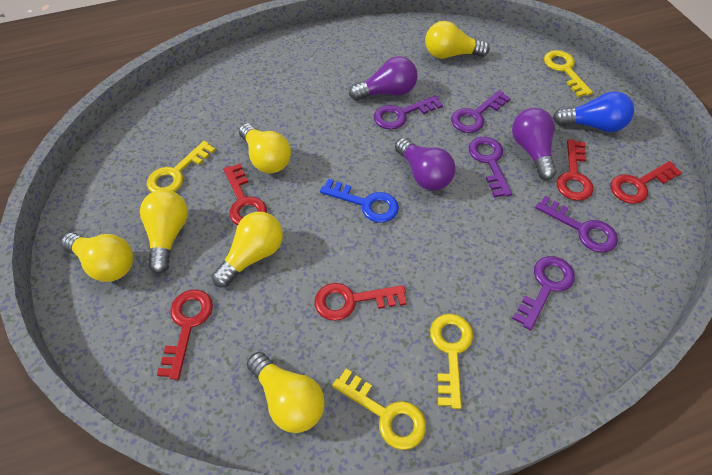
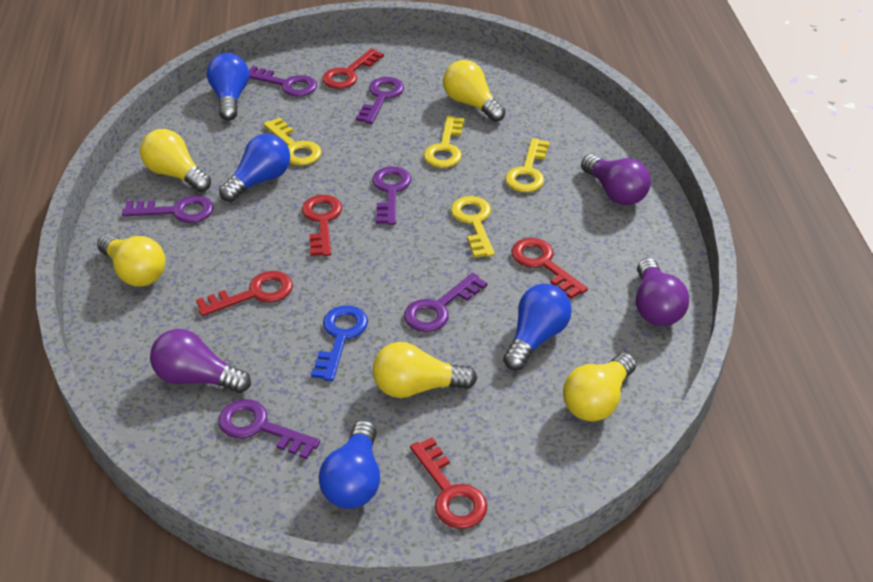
blue light bulb: [553,92,634,132] = 1 -> [207,53,249,121] [219,134,290,202] [319,420,380,509] [503,284,572,370] = 4
purple key: [374,95,443,130] [451,90,511,133] [469,137,512,198] [512,256,575,330] [535,196,618,253] = 5 -> [122,195,214,223] [218,399,320,459] [249,66,317,97] [356,77,404,124] [372,166,411,225] [404,273,487,332] = 6
yellow light bulb: [61,233,133,282] [140,190,188,274] [212,212,283,287] [239,123,291,173] [247,352,325,433] [425,21,490,59] = 6 -> [97,234,165,287] [140,129,211,192] [373,342,477,398] [443,60,506,122] [563,353,636,422] = 5

